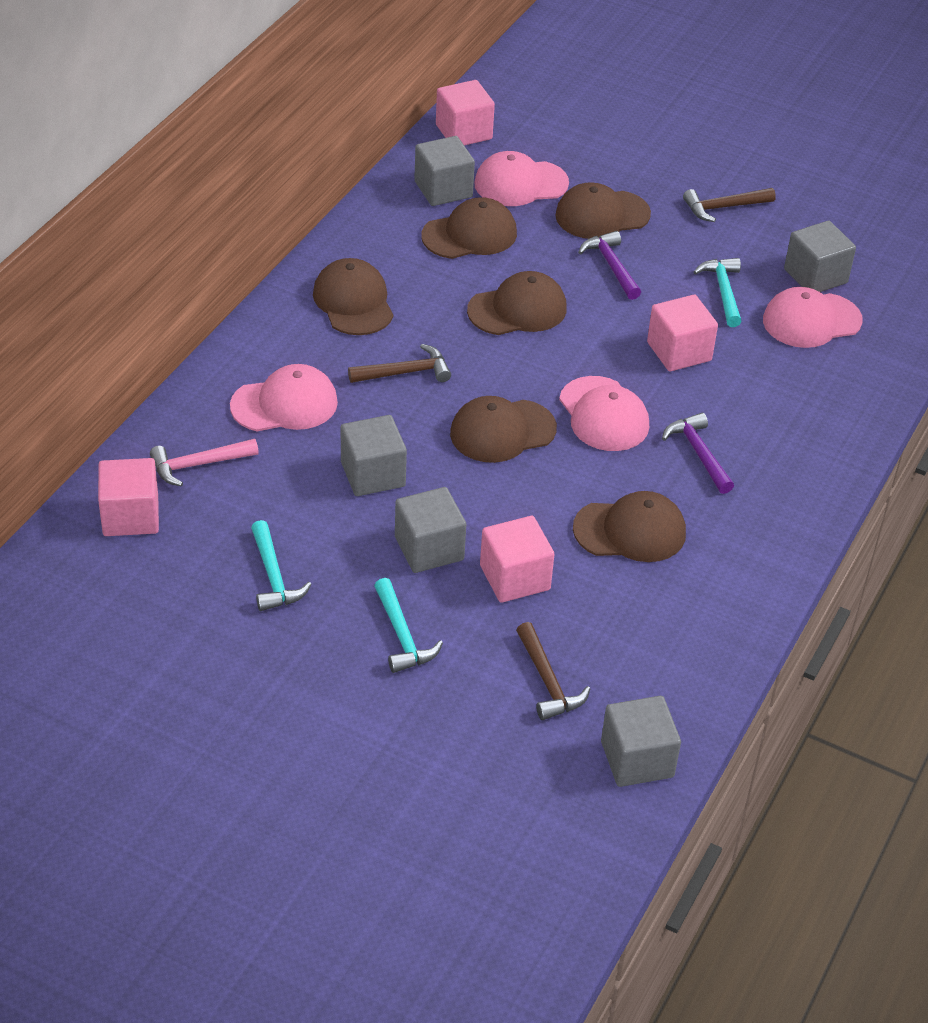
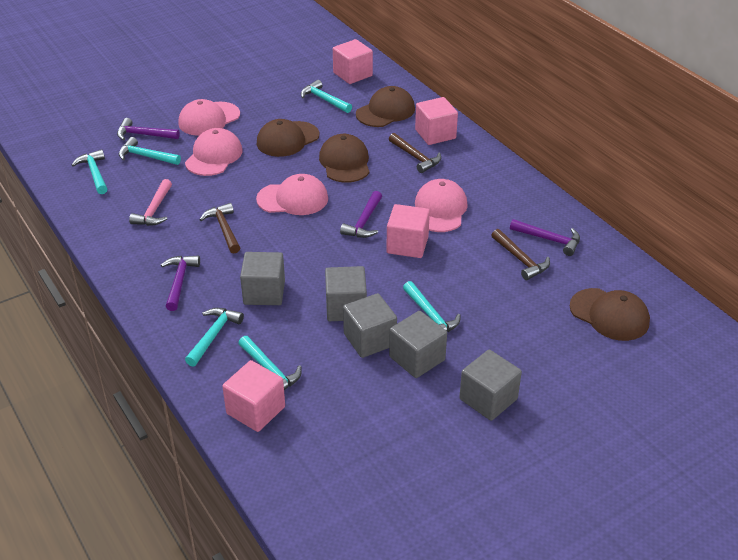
brown cap: [313,258,394,335] [421,197,517,259] [450,396,557,463] [467,271,567,335] [555,182,651,239] [573,491,686,562] = 6 -> [257,119,319,157] [319,134,370,183] [356,86,415,127] [570,288,650,341] = 4
purple hammer: [578,231,641,300] [662,413,734,494] = 2 -> [117,118,180,141] [161,256,200,311] [340,191,382,238] [510,219,580,256] = 4
turquoise hammer: [251,520,312,611] [374,578,443,673] [694,258,742,327] = 3 -> [72,149,107,194] [119,137,181,165] [185,308,244,367] [238,336,302,390] [301,80,352,113] [403,281,461,332] = 6

